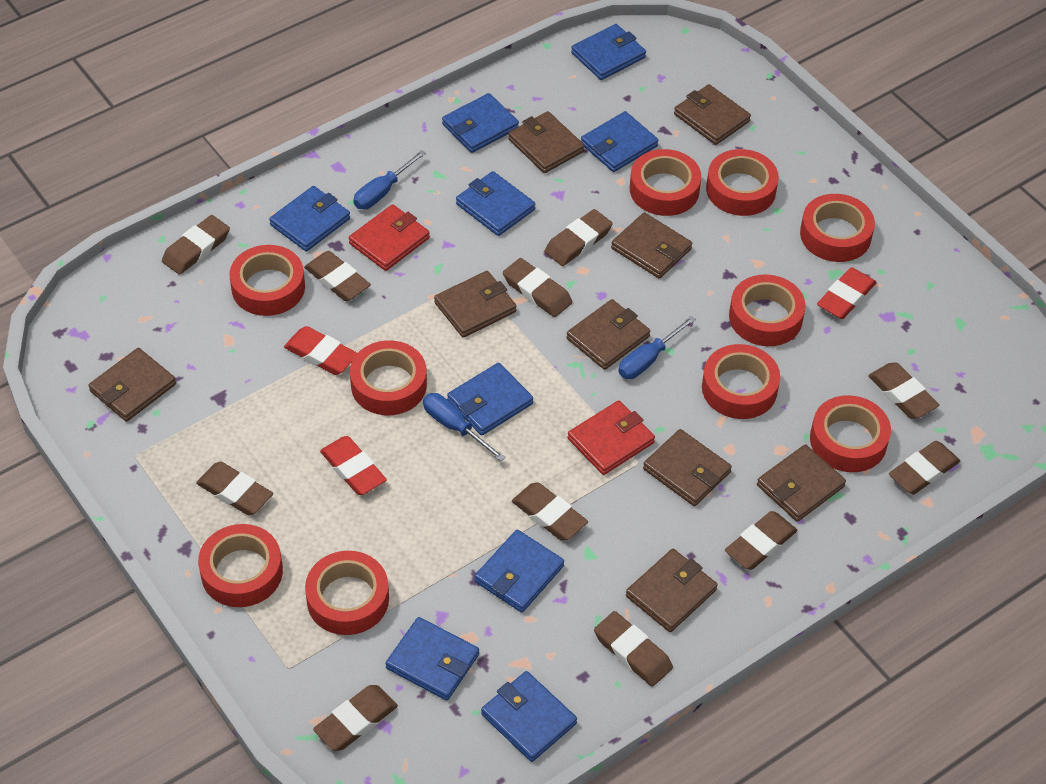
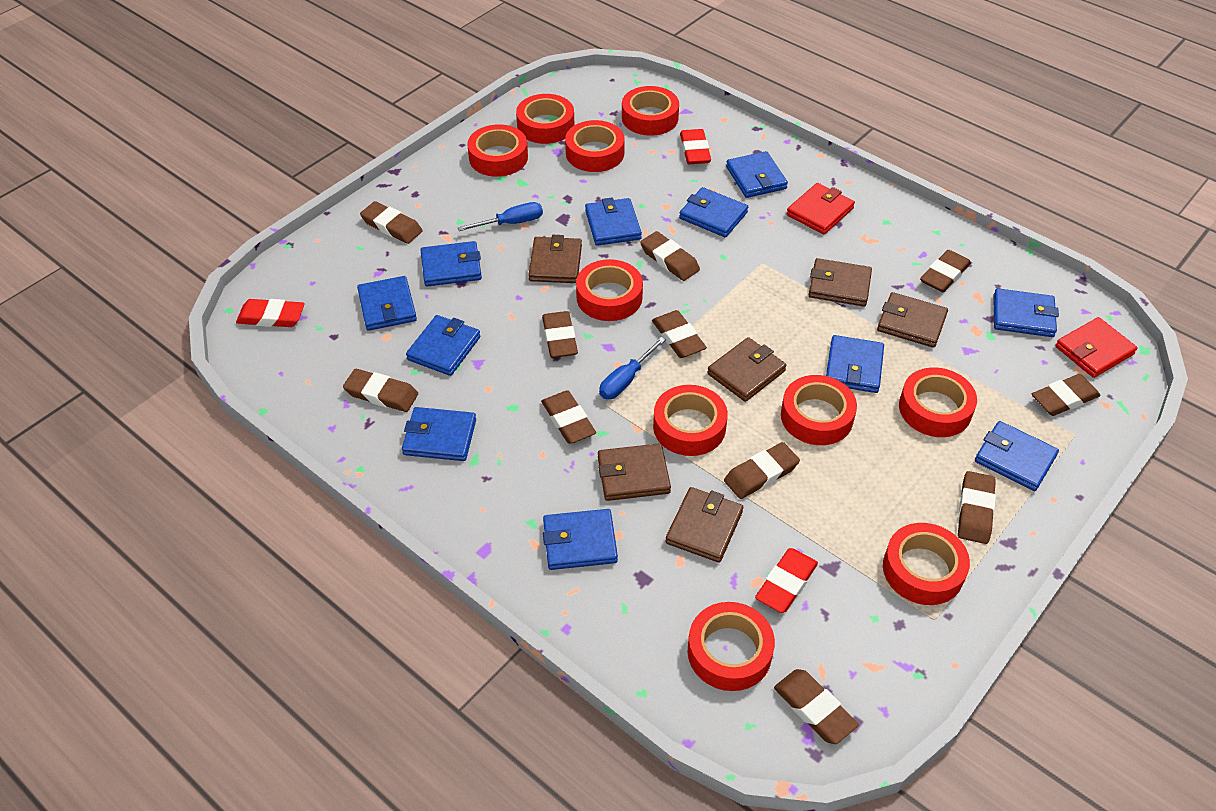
blue screwdriver: [353,150,426,209] [423,393,506,461] [618,316,696,379] = 3 -> [458,202,543,231] [599,337,666,399] = 2
blue wallet: [269,186,350,251] [386,617,479,701] [442,93,519,153] [447,363,533,435] [456,171,535,236] [475,530,564,613] [481,671,577,762] [571,24,646,80] [581,111,658,172] = 9 -> [357,276,417,331] [402,407,476,461] [406,315,480,376] [421,241,482,286] [543,509,618,570] [585,197,642,246] [679,187,748,237] [726,151,788,198] [826,335,884,393] [975,421,1059,491] [993,288,1059,337] = 11
brown wallet: [88,348,176,422] [434,271,516,338] [508,111,584,173] [566,299,650,370] [611,212,692,279] [626,549,717,632] [643,429,732,506] [674,84,751,145] [757,444,846,522] = 9 -> [528,235,582,283] [598,443,671,501] [665,487,743,563] [707,337,786,402] [809,258,872,307] [877,292,948,348] = 6

